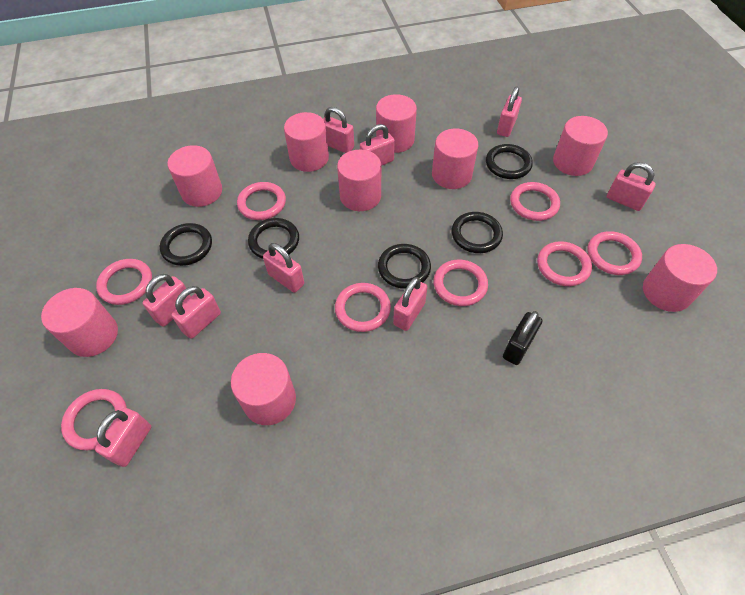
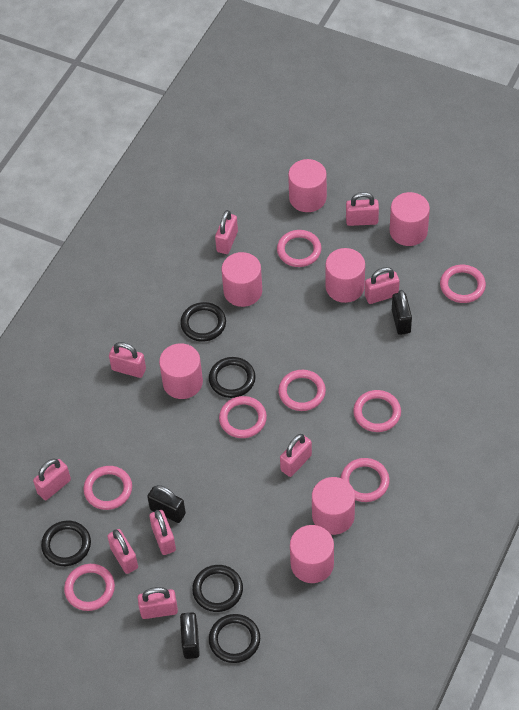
black padlock: [503,311,542,365] = 1 -> [147,485,186,523] [180,612,200,659] [392,290,412,335] = 3
pink cylinder: [41,288,118,357] [167,145,222,207] [231,353,296,425] [284,112,329,172] [337,150,381,211] [376,94,417,153] [432,128,479,189] [553,116,608,176] [643,244,717,312] = 9 -> [159,343,203,399] [222,252,262,307] [288,159,327,212] [290,525,334,583] [312,477,355,535] [325,248,365,303] [390,192,430,246] = 7

